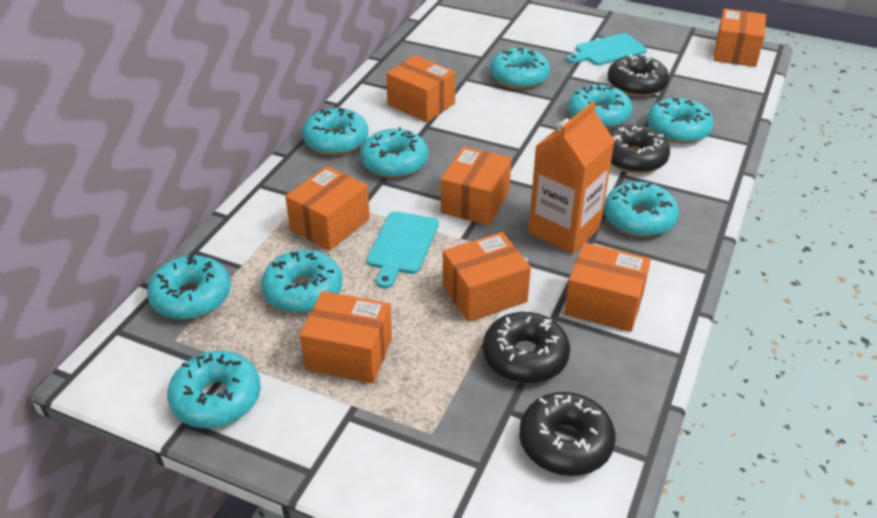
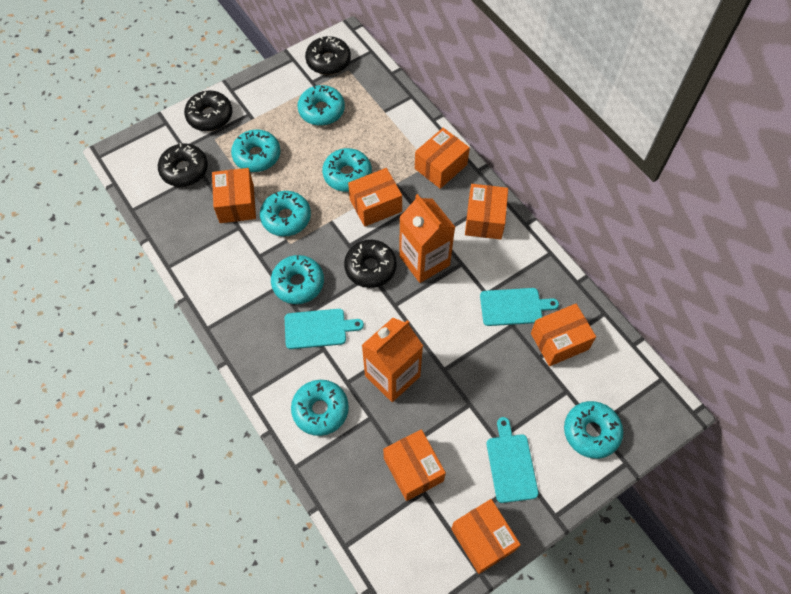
orange carton: [528,102,615,254] = 1 -> [362,318,423,402] [399,194,455,283] = 2
turquoise cutting board: [367,211,439,288] [567,33,647,65] = 2 -> [285,309,364,349] [480,288,559,326] [487,417,539,503] = 3
turquoise donut: [147,254,231,320] [167,351,261,428] [261,250,343,313] [302,108,368,155] [360,127,428,178] [490,47,550,89] [568,84,633,129] [604,182,679,237] [647,98,714,144] = 9 -> [231,129,280,172] [260,191,311,236] [271,255,324,304] [291,380,349,436] [297,85,345,126] [322,148,372,192] [564,401,623,459] = 7

